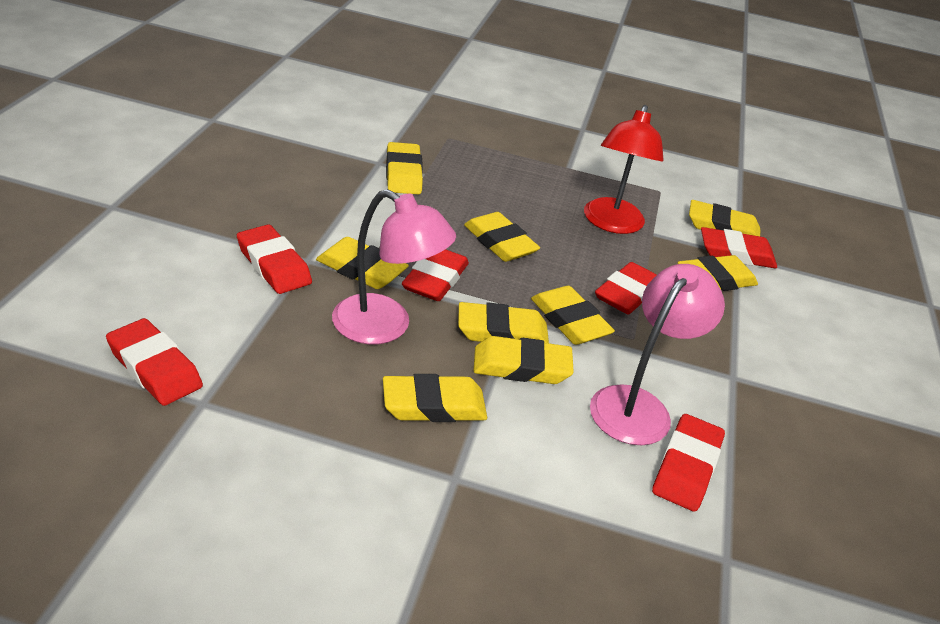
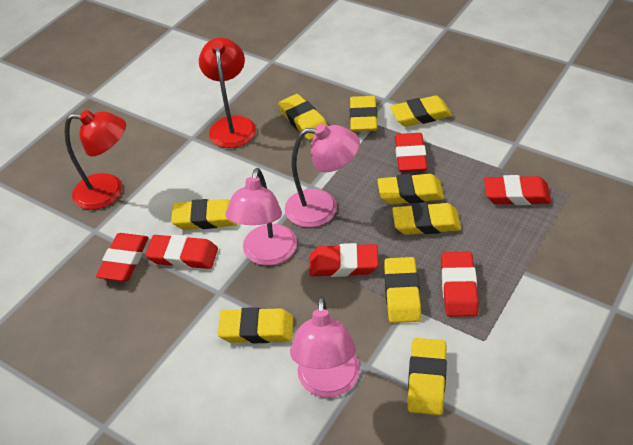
pink lamp: [332,189,456,344] [590,264,725,445] = 2 -> [225,168,297,266] [285,124,360,228] [290,296,360,398] = 3
red lamp: [584,105,663,234] = 1 -> [64,110,126,210] [199,38,256,148] = 2

